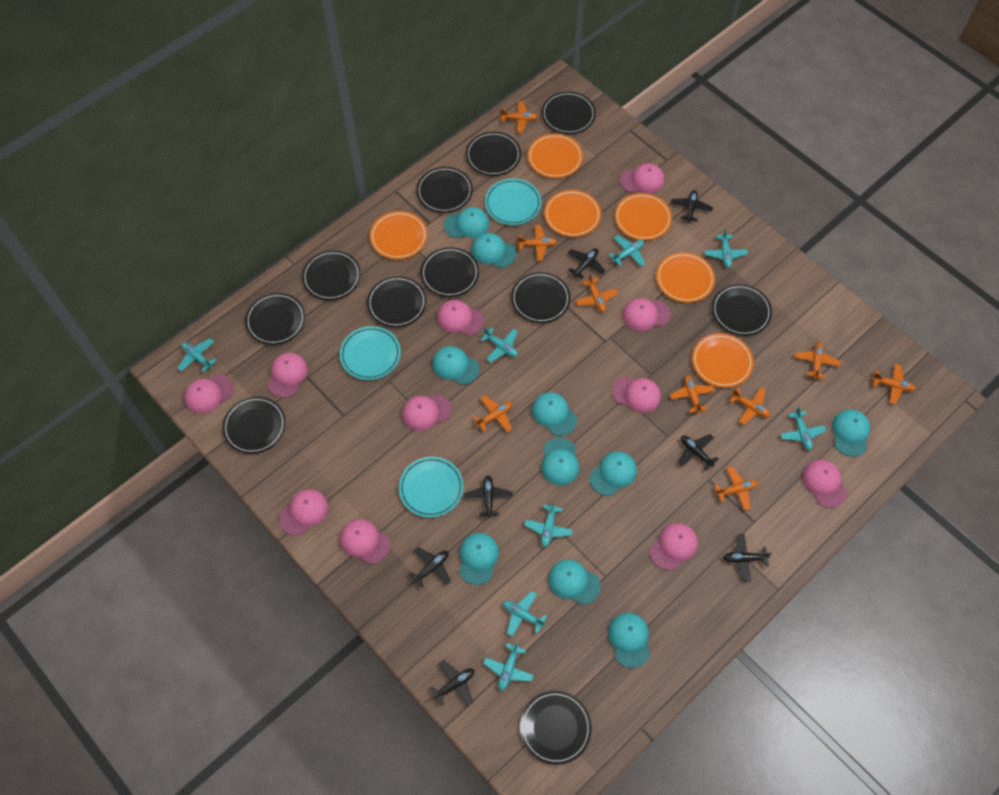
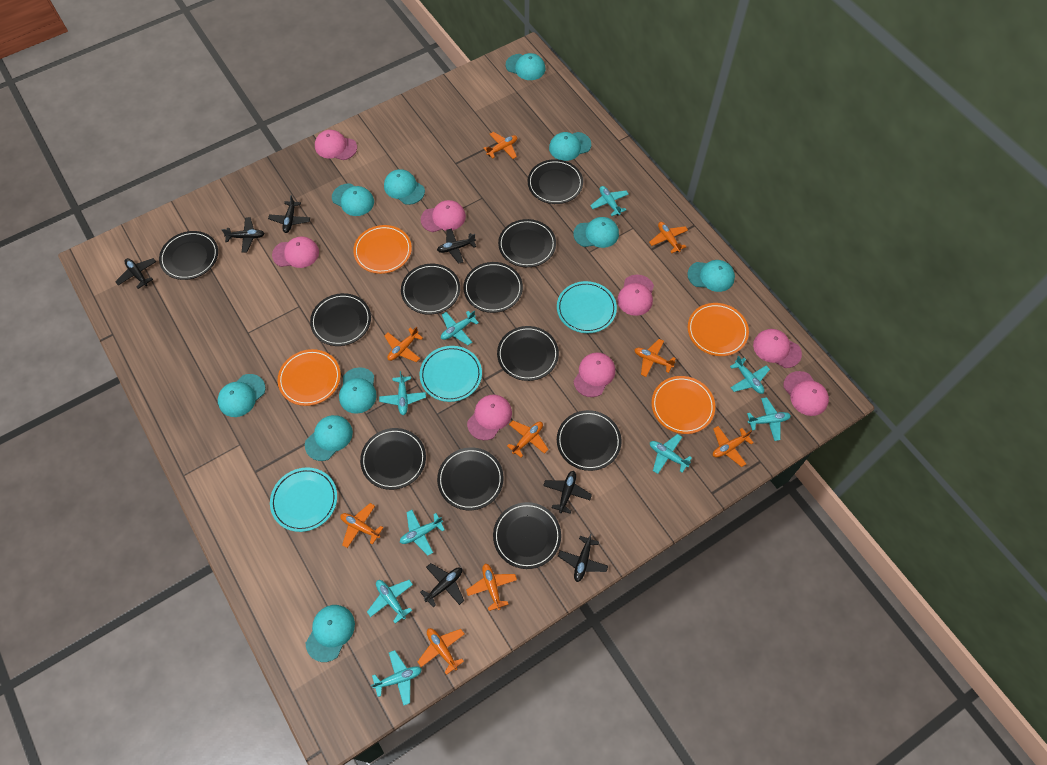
orange plate: [370,211,428,259] [528,134,583,178] [544,190,601,237] [615,193,672,241] [656,252,715,303] [692,333,754,388] = 6 -> [278,349,341,406] [353,225,412,274] [651,376,715,434] [688,303,749,356] = 4
pink cap: [184,374,233,414] [268,353,308,398] [279,489,328,535] [340,519,390,564] [402,394,452,431] [437,300,484,336] [612,376,661,413] [620,164,664,193] [622,298,670,331] [650,523,698,571] [802,460,847,508] = 11 -> [272,237,319,268] [315,130,357,160] [421,200,466,232] [467,395,512,440] [573,352,615,397] [617,275,654,316] [753,329,802,368] [783,371,829,416] = 8
turquoise plane: [177,338,217,372] [480,327,518,363] [483,642,534,691] [503,591,547,637] [524,501,573,547] [609,235,645,267] [705,228,748,268] [780,407,827,450] = 8 -> [367,580,413,624] [371,650,422,706] [379,371,426,415] [400,510,445,555] [441,311,479,345] [590,186,629,216] [650,434,692,474] [730,356,770,394] [747,397,791,441] = 9

